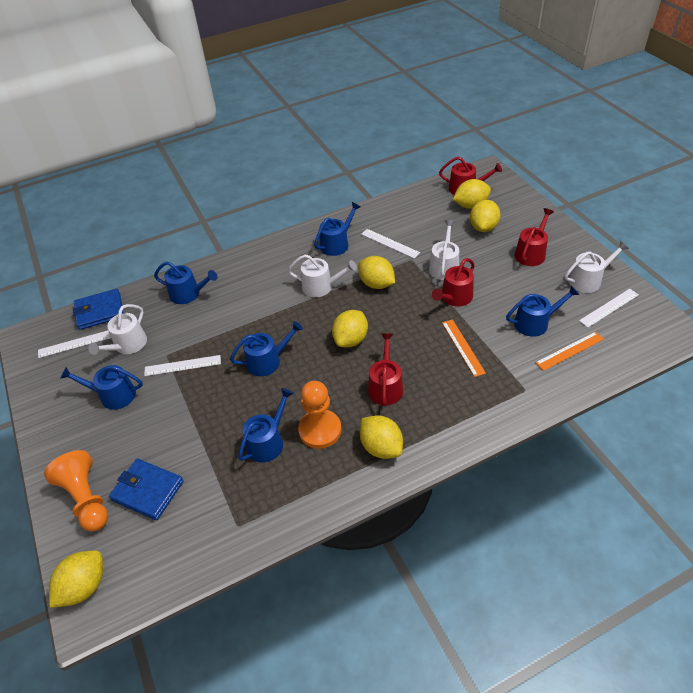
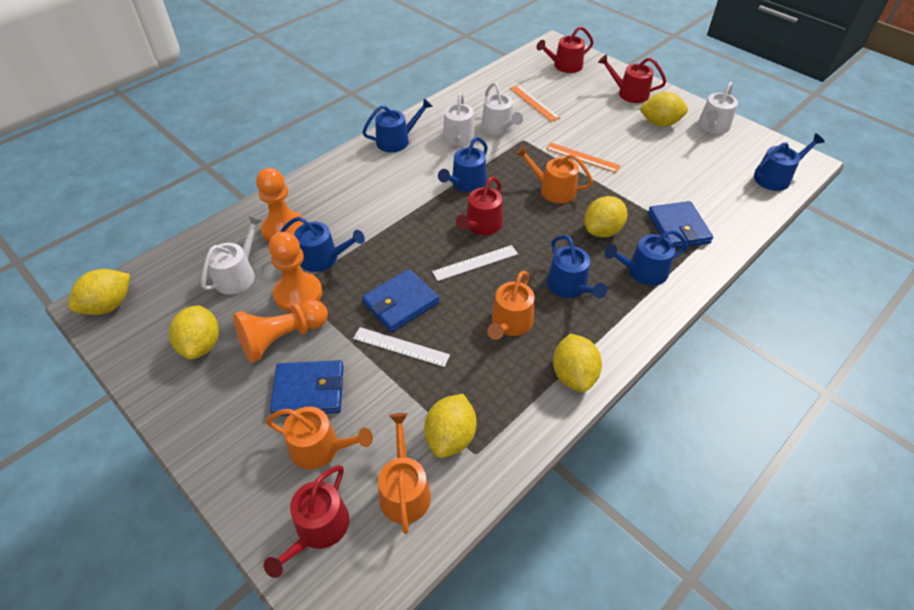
blue wallet: [72,289,124,330] [109,459,184,520] = 2 -> [270,360,344,416] [362,269,439,332] [648,201,713,248] = 3
orange pawn: [44,450,108,532] [298,381,341,449] = 2 -> [233,300,328,363] [256,168,304,242] [269,232,322,312] = 3
orange watering can: none = 0 -> [266,407,373,470] [378,413,431,534] [487,271,534,340] [515,145,593,203] = 4
white ruler: [38,330,111,358] [144,355,221,376] [361,229,420,259] [579,289,639,328] = 4 -> [353,327,450,367] [432,245,518,281] = 2

